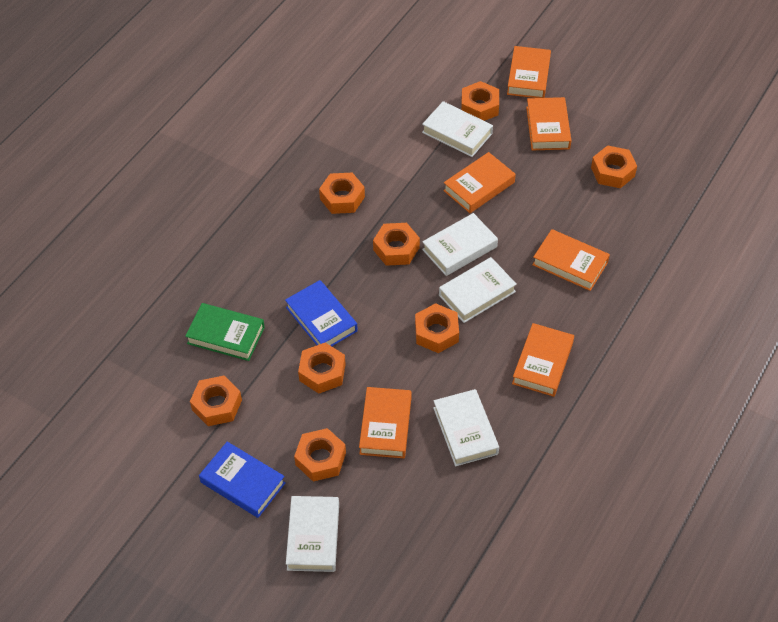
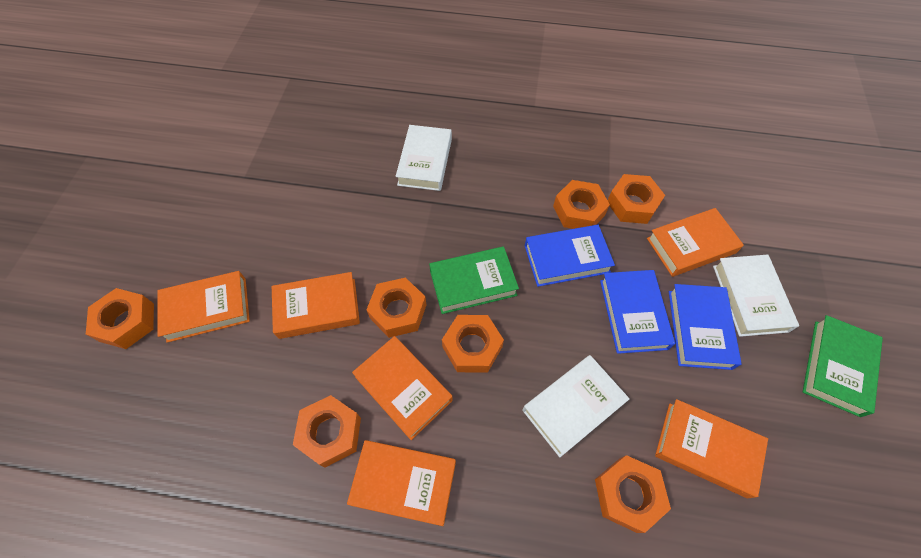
blue book: [199,442,285,518] [285,280,358,346] = 2 -> [525,225,615,287] [600,270,675,354] [669,284,742,370] = 3
green book: [185,303,265,361] = 1 -> [429,246,519,314] [803,315,883,417] = 2
orange nut: [190,376,242,426] [294,428,346,482] [298,343,345,393] [319,173,365,214] [373,223,420,266] [415,303,459,353] [461,81,499,121] [591,145,637,188] = 8 -> [86,288,154,349] [293,395,361,468] [366,278,426,338] [442,315,504,373] [553,180,610,229] [595,455,671,533] [608,174,665,224] = 7
white book: [286,496,339,572] [422,101,493,157] [422,213,498,276] [433,389,499,466] [439,257,517,323] = 5 -> [396,125,452,191] [522,355,630,457] [713,255,799,337] = 3

